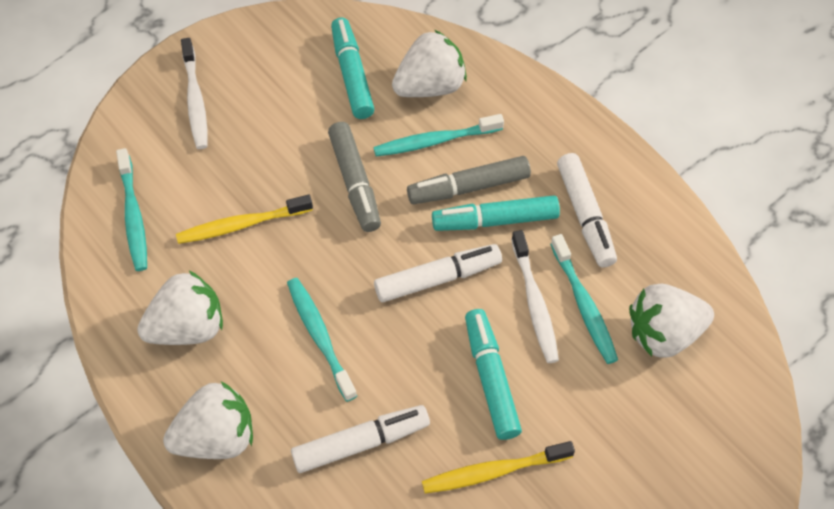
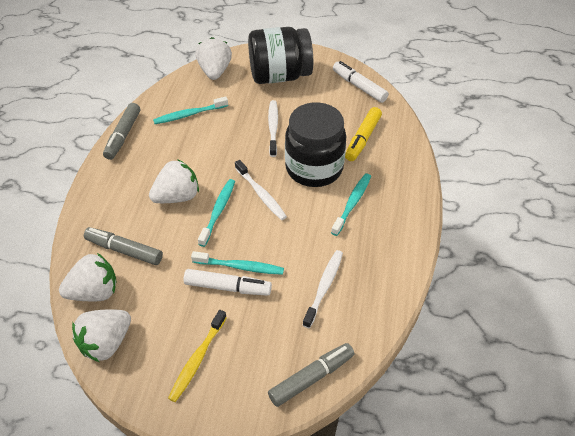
black jar: none = 0 -> [248,27,313,84] [285,102,347,187] = 2
grey marker: [328,122,381,232] [407,156,531,204] = 2 -> [84,227,163,265] [103,103,140,160] [268,343,354,407] = 3
turquoise marker: [331,17,374,119] [432,195,560,231] [465,309,522,440] = 3 -> none = 0
white marker: [291,405,430,473] [374,244,502,302] [557,153,617,268] = 3 -> [184,269,272,296] [333,61,389,103] = 2
white toothbrush: [181,38,208,149] [511,230,559,363] = 2 -> [235,160,287,220] [268,100,278,157] [303,250,343,328] = 3
yellow marker: none = 0 -> [345,107,382,161] = 1
yellow toothbrush: [176,195,313,244] [422,441,575,493] = 2 -> [168,310,227,402] = 1

